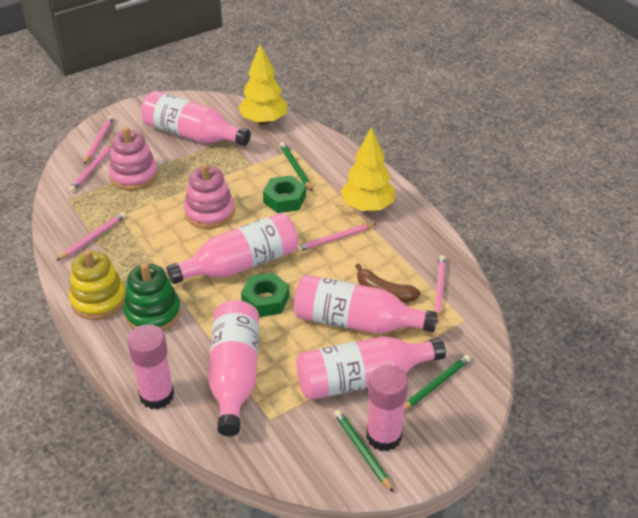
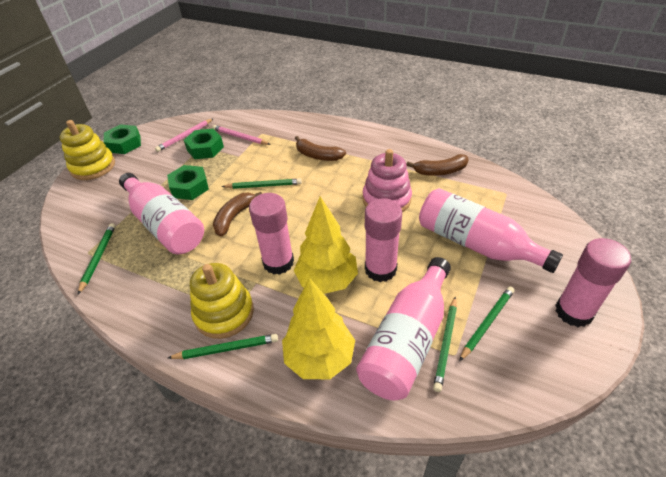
brown banana: [355,263,421,303] = 1 -> [213,192,262,236] [295,136,346,161] [406,154,469,176] = 3
green nut: [241,273,290,317] [263,175,306,213] = 2 -> [103,124,141,154] [167,165,209,200] [184,129,224,159] = 3
green pencil: [280,142,312,191] [334,410,394,493] [404,355,470,410] = 3 -> [78,223,116,295] [168,334,278,359] [221,179,302,189] [433,297,457,392] [459,286,515,362] = 5
green stacking toy: [123,263,181,331] = 1 -> none = 0
pink bottle: [141,91,251,146] [166,213,298,284] [208,300,259,436] [294,275,438,334] [296,336,446,400] = 5 -> [119,173,204,254] [356,257,451,401] [419,188,563,273] = 3
pink glue stick: [127,324,174,409] [366,365,408,451] = 2 -> [249,193,294,275] [365,198,402,282] [555,238,631,327] = 3
pink pencil: [56,212,126,261] [69,144,112,192] [84,115,114,164] [296,223,376,252] [434,255,446,324] = 5 -> [155,118,214,152] [213,125,271,145] = 2
pink stacking toy: [109,127,158,191] [184,163,235,229] = 2 -> [363,149,412,212] = 1
yellow stacking toy: [69,249,126,320] = 1 -> [60,120,115,180] [190,263,254,339] = 2

